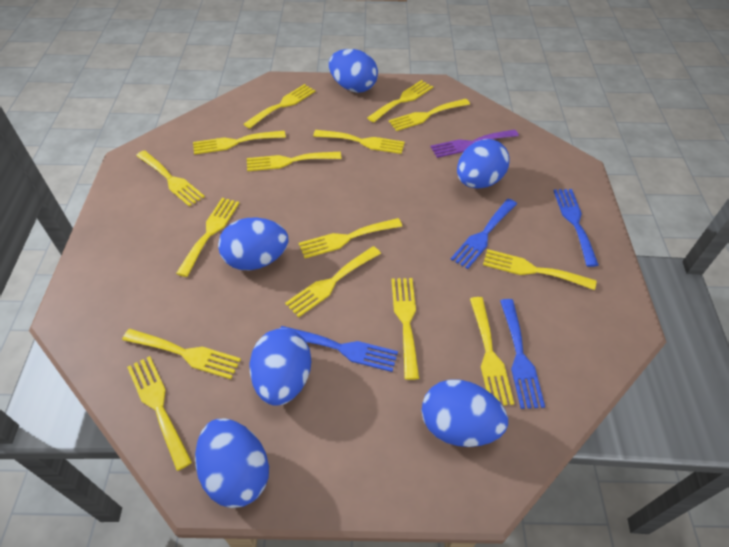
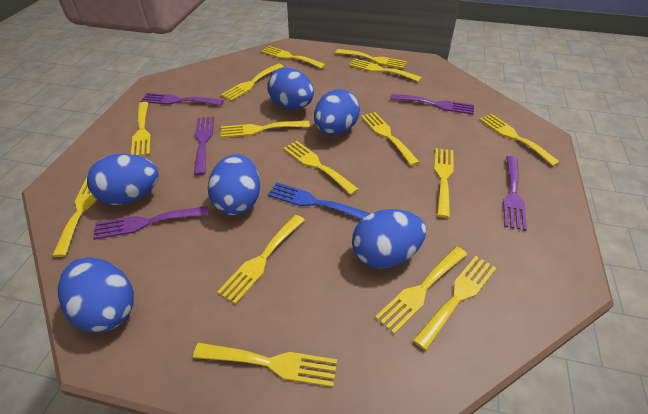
blue fork: [280,326,398,372] [451,199,517,269] [500,299,545,409] [553,189,599,267] = 4 -> [268,182,371,220] = 1
purple fork: [430,129,519,158] = 1 -> [93,206,209,240] [141,93,224,106] [194,117,214,175] [390,94,474,114] [503,156,527,231] = 5

